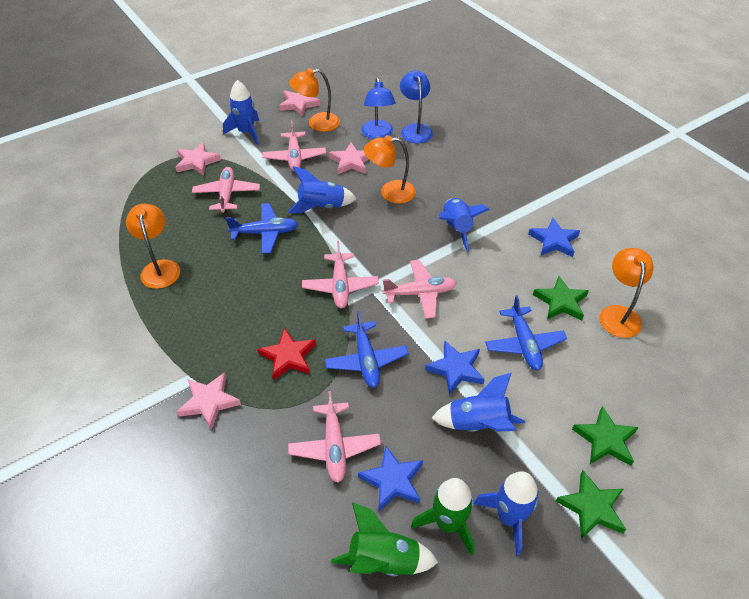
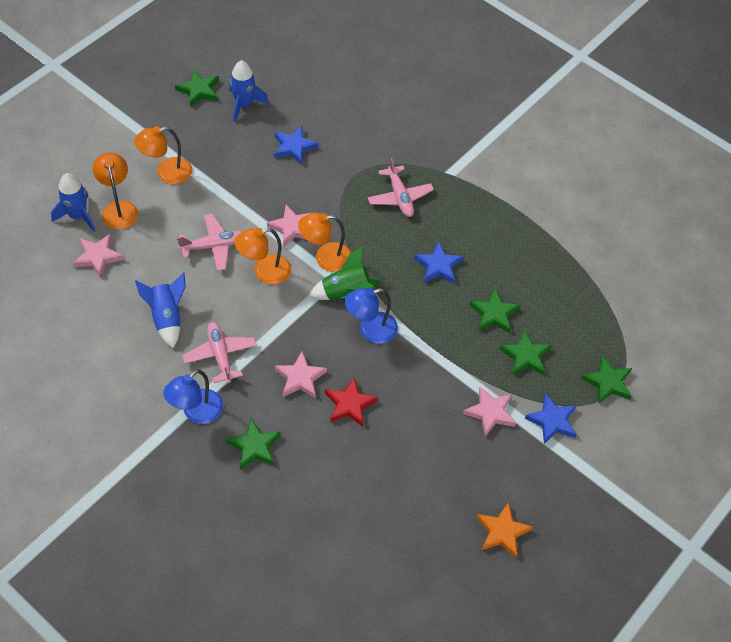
blue plane: [226,203,298,254] [325,311,409,388] [485,295,567,370] = 3 -> none = 0
blue rocket: [223,80,259,145] [288,166,357,213] [431,373,525,432] [439,198,489,252] [474,472,539,555] = 5 -> [51,173,96,232] [135,272,186,348] [229,60,269,122] = 3
green rocket: [331,502,438,576] [411,478,475,556] = 2 -> [309,246,381,300] = 1
green star: [533,276,589,321] [556,470,626,539] [572,406,639,466] = 3 -> [175,70,219,107] [226,418,281,470] [469,288,520,333] [499,330,551,376] [581,356,632,404] = 5
orange star: none = 0 -> [476,502,533,558] = 1
pink plane: [192,167,260,213] [262,120,326,171] [288,391,381,483] [302,241,379,308] [382,260,457,319] = 5 -> [177,214,242,271] [182,322,257,383] [368,157,434,217] = 3

